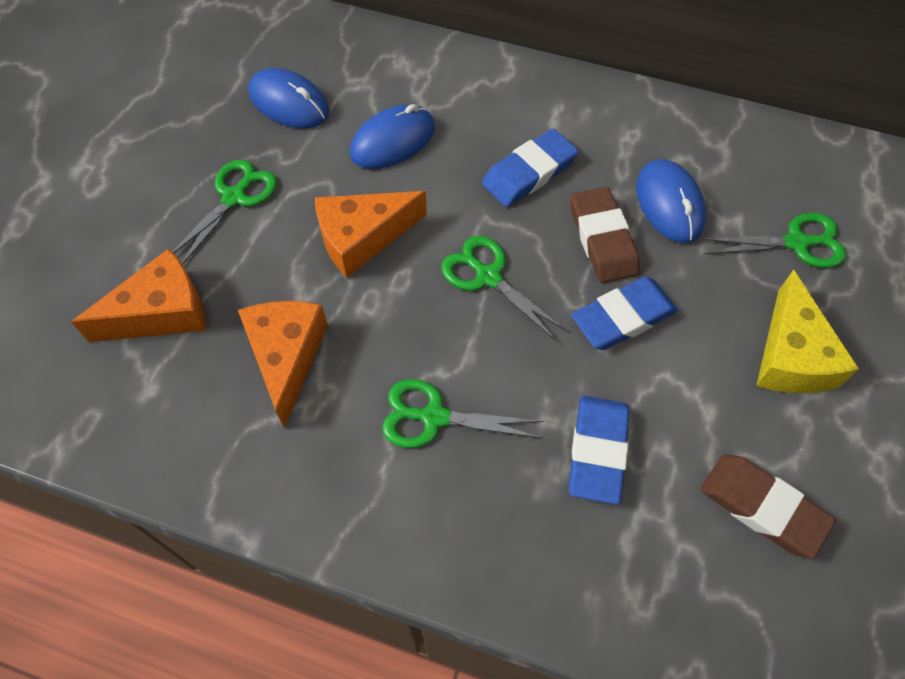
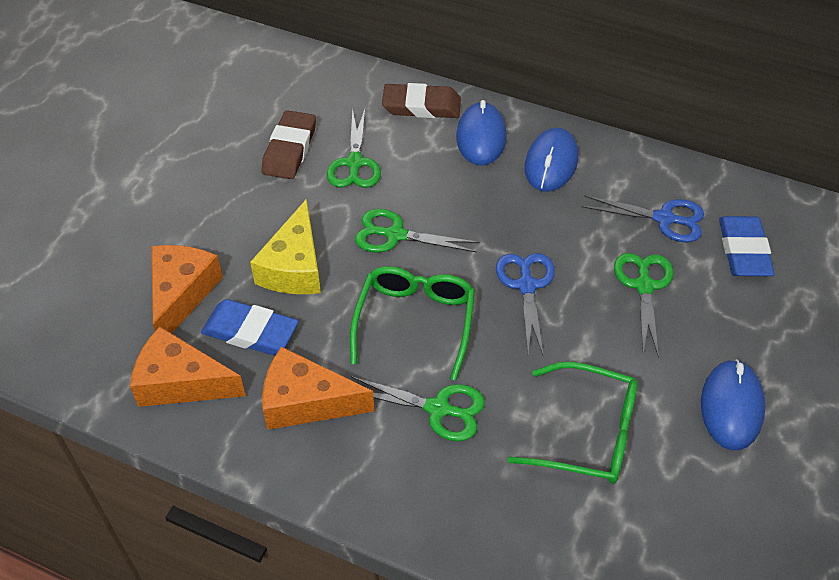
blue eraser: [482,129,578,207] [569,396,630,505] [571,276,678,350] = 3 -> [201,299,299,355] [719,216,775,276] = 2
blue scissors: none = 0 -> [496,253,555,357] [582,195,704,243] = 2
green glasses: none = 0 -> [350,266,475,381] [507,362,638,484] = 2

